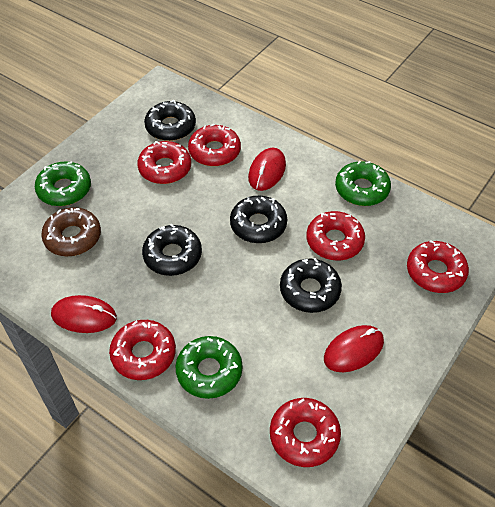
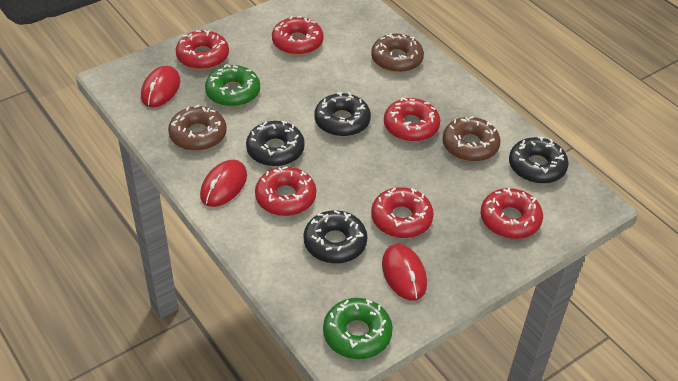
brown donut: [41,207,101,256] = 1 -> [168,105,227,151] [371,33,424,73] [442,116,501,162] = 3
green donut: [35,161,91,206] [175,336,243,399] [335,161,391,206] = 3 -> [205,64,260,107] [323,298,393,359] = 2

